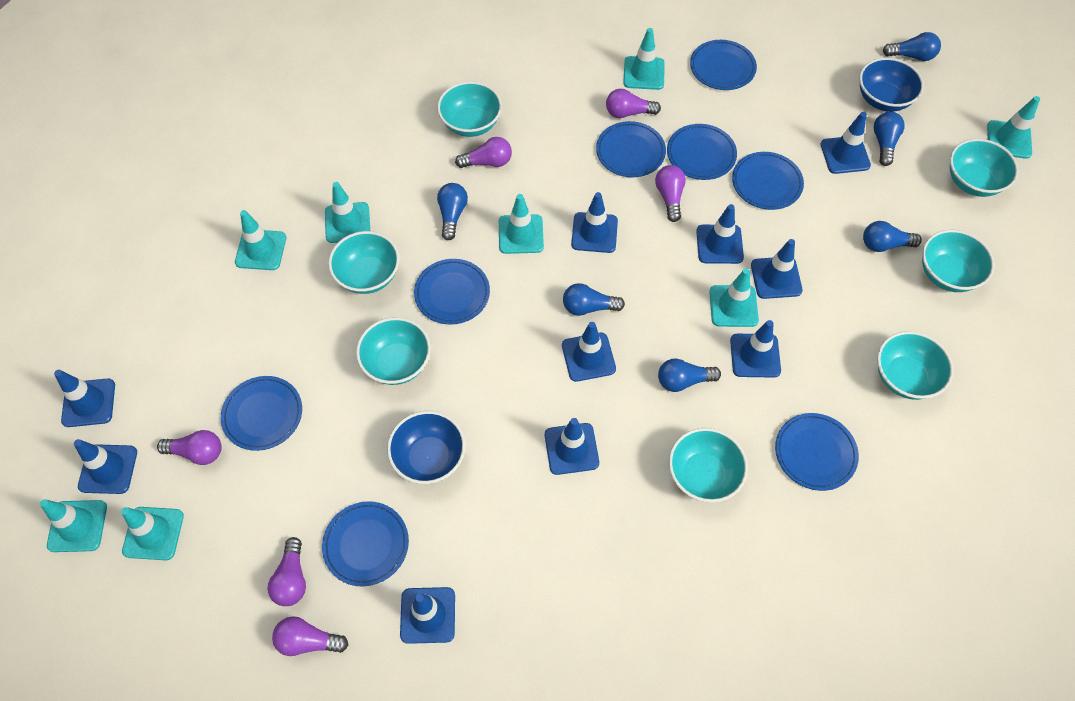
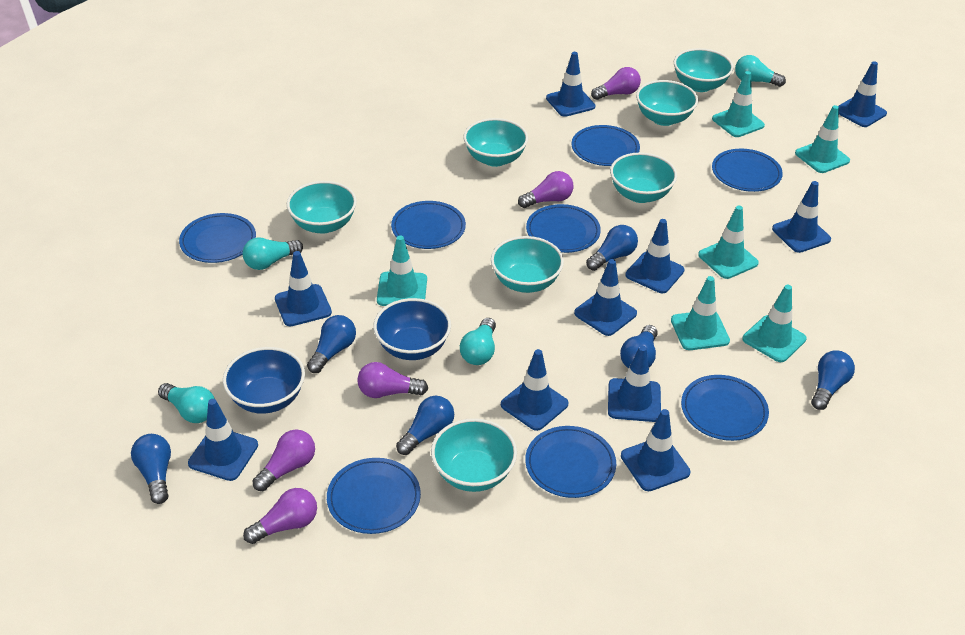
purple light bulb: [157,430,222,465] [267,537,306,606] [272,616,348,656] [455,137,512,168] [606,89,661,118] [655,165,686,222] = 6 -> [243,488,317,544] [252,429,315,491] [357,362,428,398] [518,171,574,208] [591,67,641,100] = 5
turquoise light bulb: none = 0 -> [158,383,215,423] [243,237,303,270] [460,318,496,365] [735,55,786,87] = 4
turquoise traffic cone: [40,499,107,552] [121,507,184,560] [235,210,286,270] [325,182,370,243] [499,194,544,254] [623,28,665,90] [709,269,759,327] [987,96,1040,159] = 8 -> [377,235,427,306] [671,276,730,350] [698,205,759,279] [712,71,765,137] [742,285,806,362] [795,105,850,173] = 6

